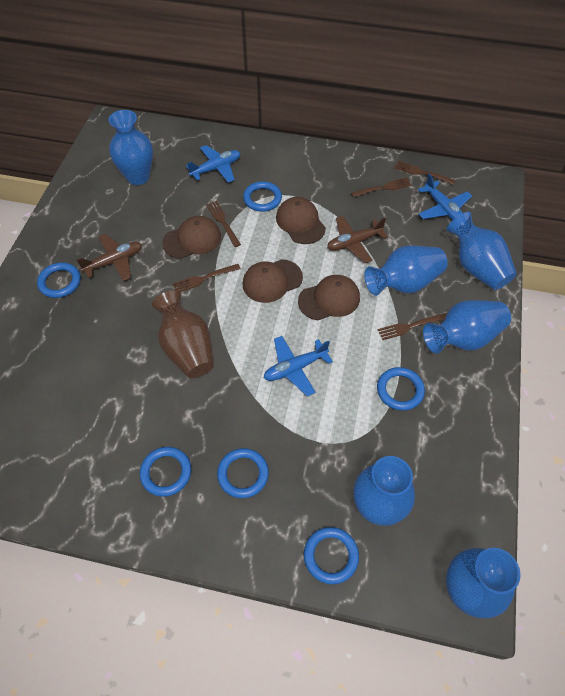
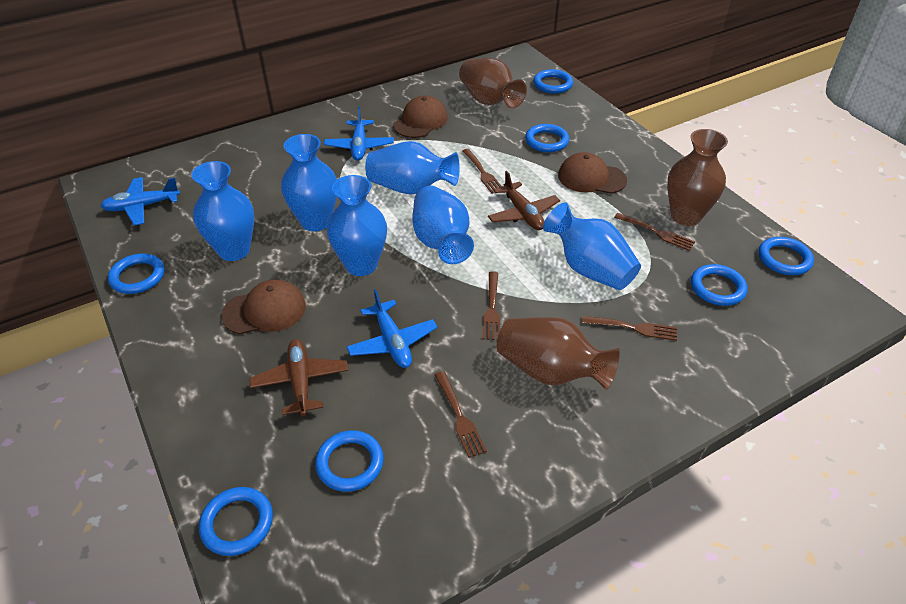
blue ring: [37,262,81,298] [140,447,191,497] [217,448,269,498] [243,181,282,212] [304,527,359,584] [377,367,425,411] = 6 -> [108,253,165,294] [199,487,273,556] [315,430,384,492] [525,124,569,152] [533,69,573,94] [691,264,747,306] [758,237,814,275] = 7
brown cap: [162,216,221,259] [243,259,303,303] [276,197,326,244] [298,275,360,320] = 4 -> [221,279,306,334] [393,95,448,138] [558,152,627,194] = 3
brown vase: [152,290,214,378] = 1 -> [459,58,527,108] [497,317,620,390] [667,129,728,226] = 3

